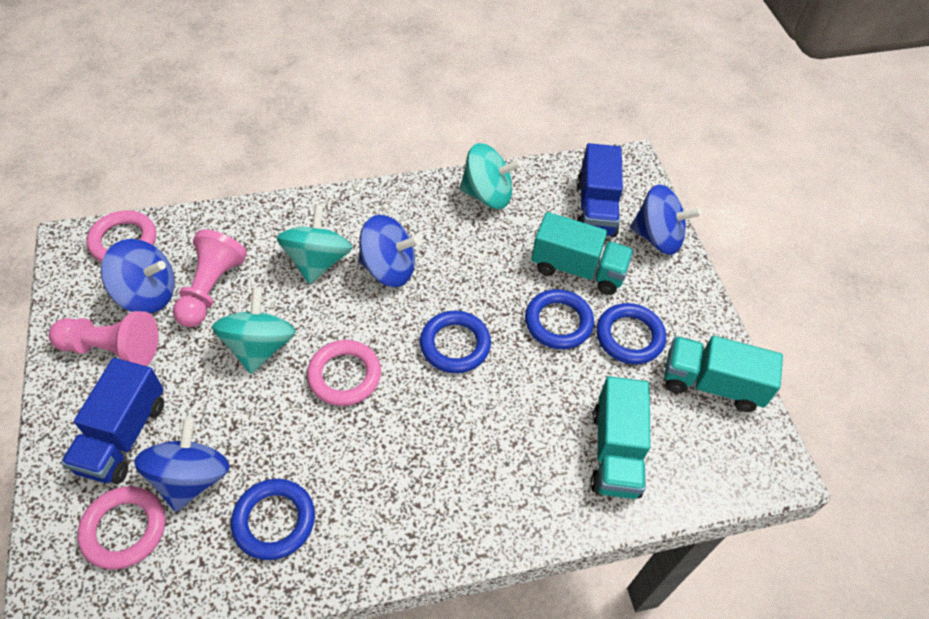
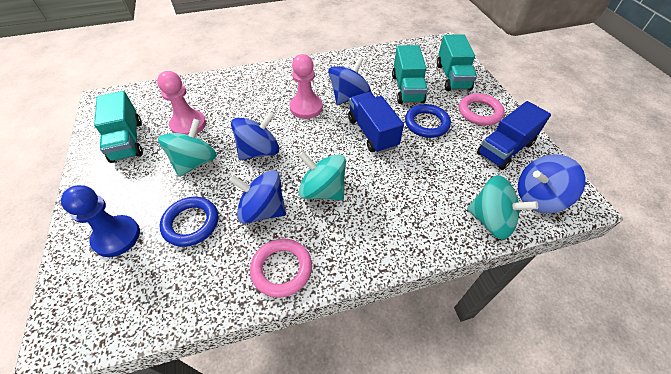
blue pawn: none = 0 -> [61,185,140,257] = 1
blue ring: [231,479,315,560] [420,311,491,373] [525,289,594,349] [596,303,666,364] = 4 -> [159,197,218,247] [405,104,451,138] = 2
pink ring: [77,486,165,569] [86,210,156,262] [307,340,381,406] = 3 -> [250,238,312,298] [459,93,504,126] = 2

